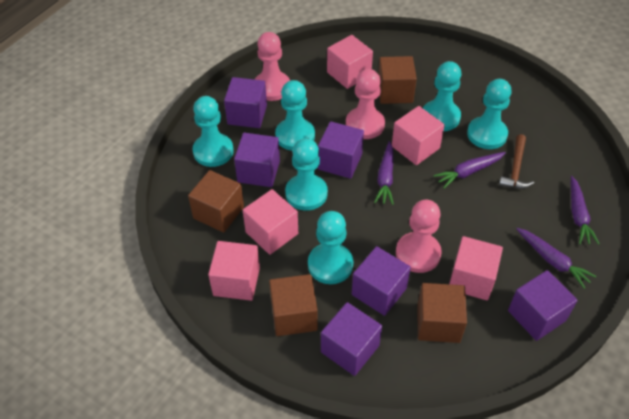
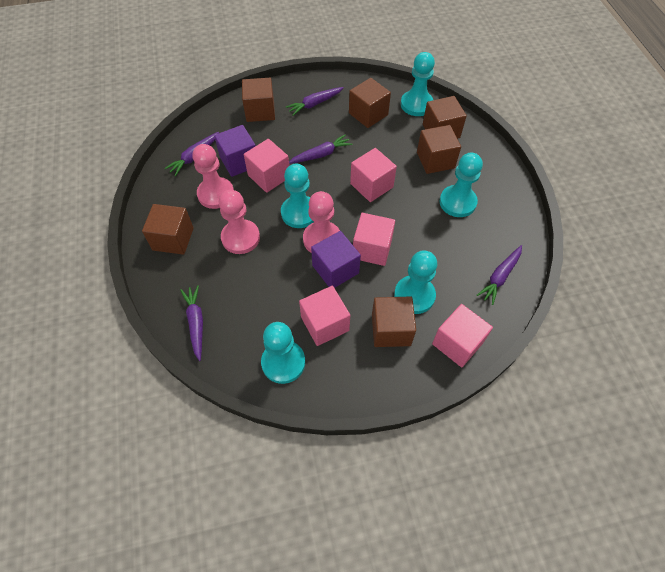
brown cube: [188,170,244,233] [269,274,318,336] [378,56,417,104] [417,283,467,343] = 4 -> [142,204,194,255] [242,78,275,122] [349,78,391,128] [372,296,416,347] [417,125,461,174] [423,96,467,139] = 6
brown hammer: [499,134,534,189] = 1 -> none = 0
purple carrot: [374,141,394,205] [433,152,506,188] [516,228,596,289] [571,176,600,245] = 4 -> [165,132,219,176] [180,285,203,361] [286,87,344,116] [289,134,353,164] [477,245,522,305] = 5
purple cube: [224,77,267,128] [234,133,280,187] [318,121,364,179] [321,302,382,376] [352,246,411,316] [508,270,578,341] = 6 -> [214,125,256,177] [311,231,361,288] = 2
turquoise pawn: [193,96,234,167] [275,80,315,151] [285,138,328,211] [308,211,353,284] [423,61,461,131] [467,79,512,149] = 6 -> [261,322,305,384] [281,164,314,228] [394,251,437,314] [401,52,435,116] [439,153,483,217] = 5

